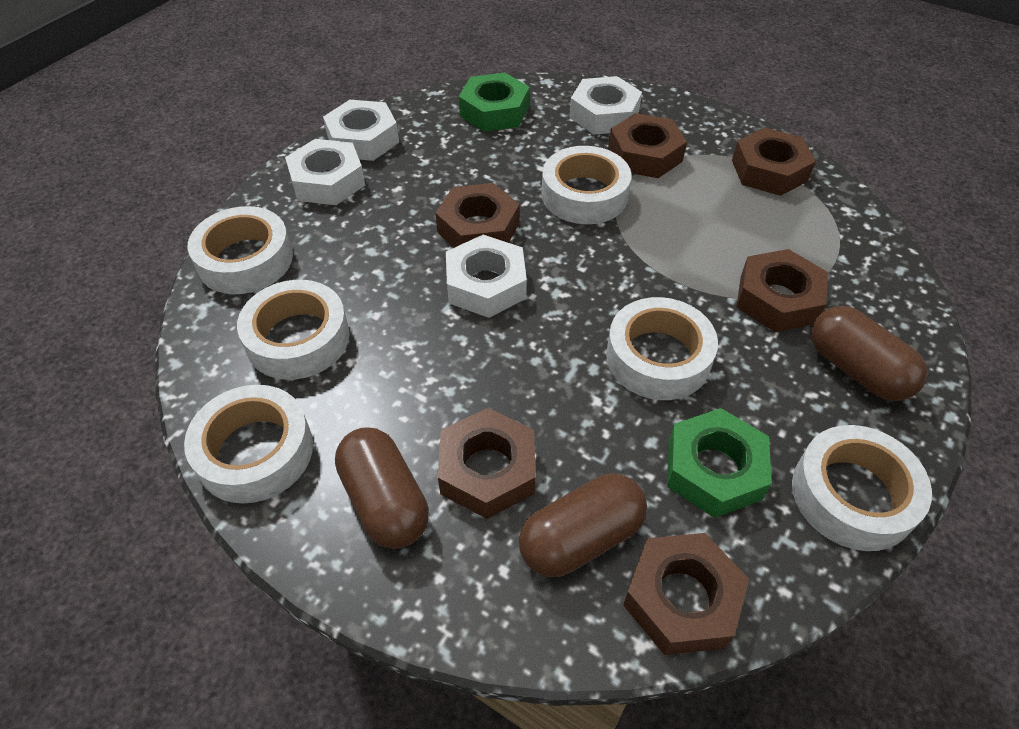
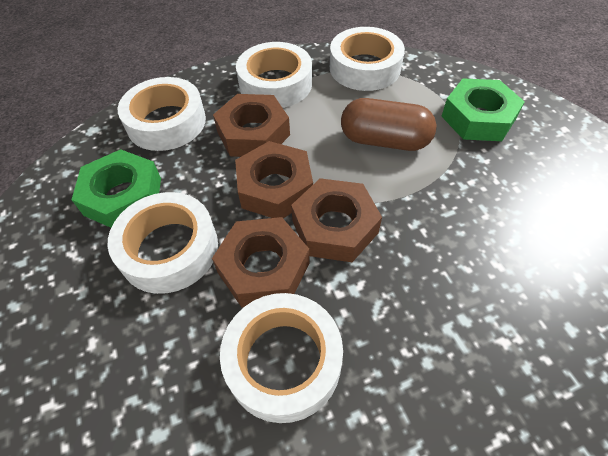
brown capsule: [335,427,429,549] [519,473,647,577] [811,306,928,401] = 3 -> [341,98,437,151] = 1
brown nut: [436,183,519,248] [438,408,535,519] [608,113,687,178] [623,533,749,655] [732,128,816,196] [737,249,828,332] = 6 -> [212,217,310,307] [213,94,290,157] [235,141,313,218] [291,178,382,262] = 4
white nut: [285,139,365,205] [323,100,399,161] [446,235,527,318] [569,76,642,135] = 4 -> none = 0
white tape: [184,385,313,504] [188,206,293,294] [237,280,350,380] [542,146,632,224] [606,297,718,400] [792,425,932,551] = 6 -> [107,192,218,294] [118,77,206,151] [220,293,343,423] [236,42,312,108] [330,27,405,91] = 5

